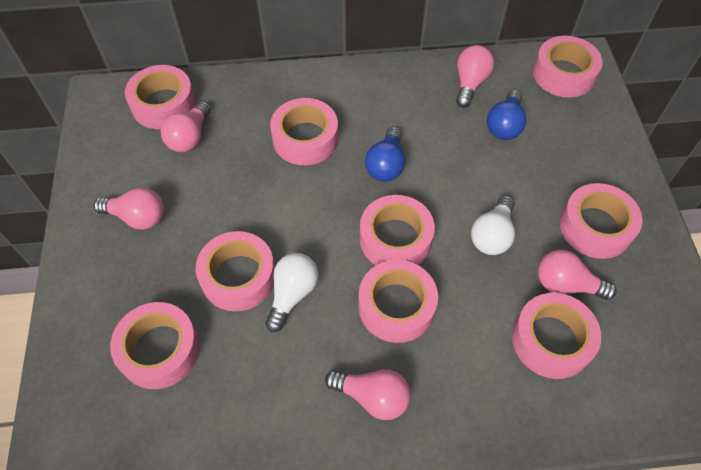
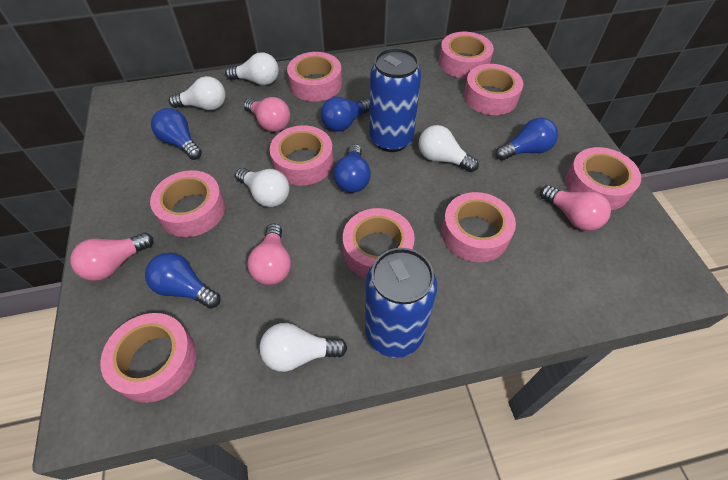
blue can: none = 0 -> [365,248,437,358] [369,48,421,152] = 2
blue light bulb: [365,126,405,182] [487,90,527,140] = 2 -> [145,253,220,309] [151,108,202,160] [321,97,370,131] [333,144,371,193] [495,118,558,161] = 5
pink light bulb: [94,187,164,230] [161,101,211,152] [325,369,411,420] [456,45,494,108] [538,250,617,300] = 5 -> [70,233,153,281] [244,97,290,132] [247,223,291,285] [540,185,611,231] = 4
white light bulb: [265,253,318,332] [471,195,515,255] = 2 -> [169,76,226,110] [225,52,279,85] [235,168,290,207] [259,323,347,372] [418,125,479,172] = 5

